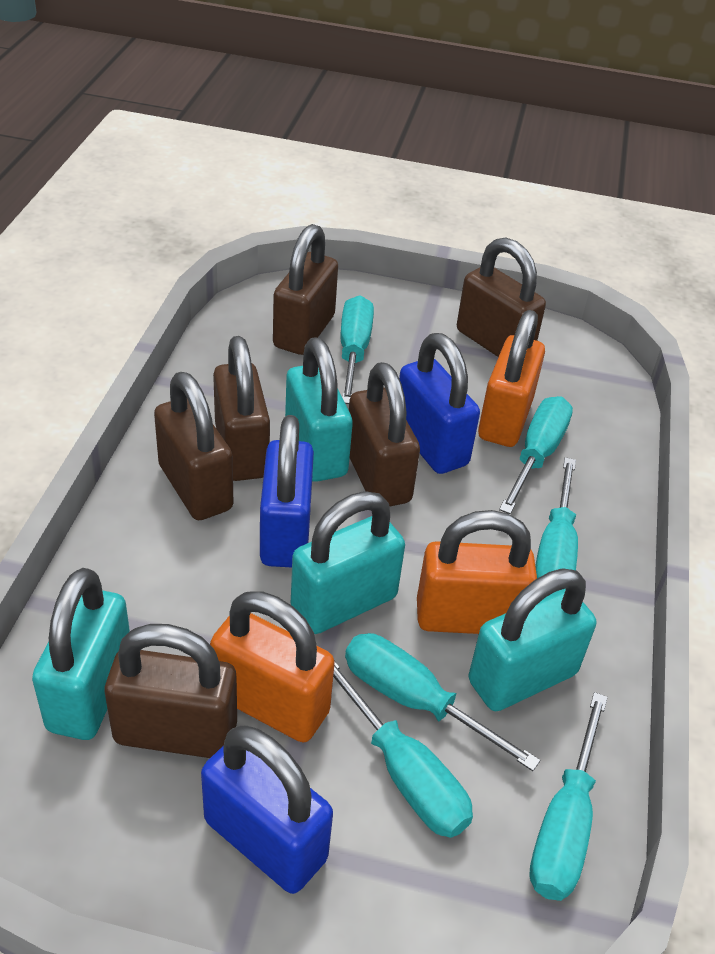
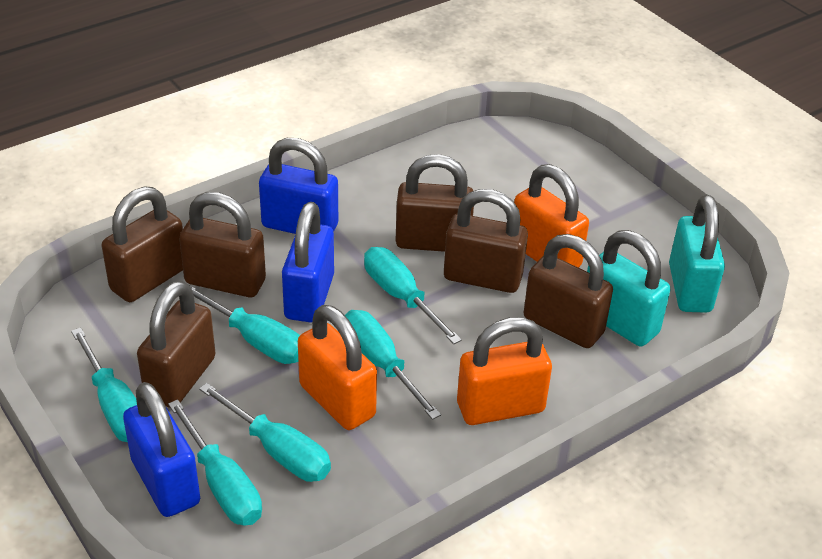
turquoise padlock: [32,568,130,740] [285,337,353,482] [291,491,405,634] [469,568,596,711] = 4 -> [587,230,670,346] [669,195,725,313] = 2

